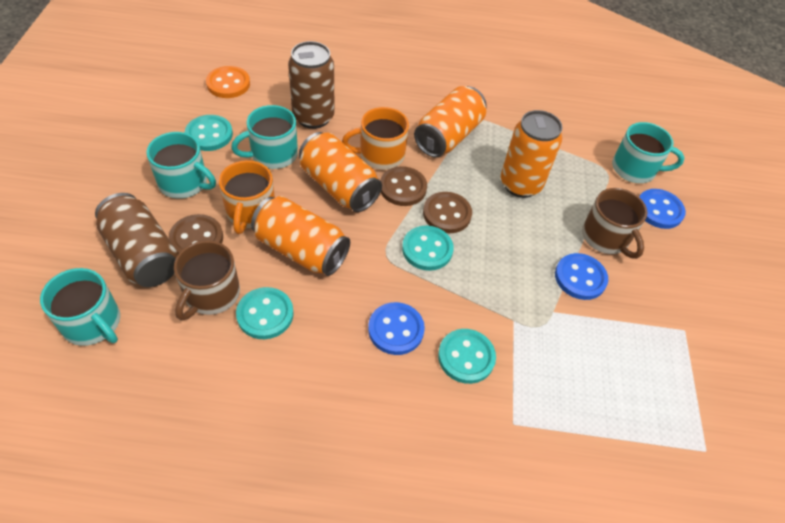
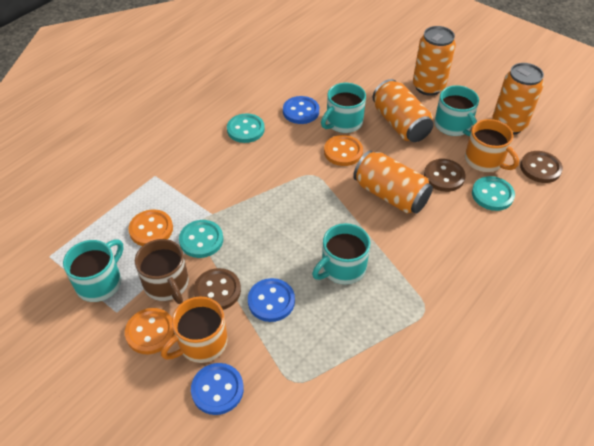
brown can: [95,193,178,287] [288,41,334,129] = 2 -> none = 0
brown mug: [174,240,240,321] [582,188,647,259] = 2 -> [135,239,189,304] = 1
orange button: [206,66,250,98] = 1 -> [125,308,175,354] [128,209,173,246] [324,135,363,166] = 3
turquoise button: [185,115,233,151] [236,287,294,339] [402,226,454,271] [438,329,496,384] = 4 -> [179,220,223,258] [227,113,265,143] [472,176,515,211] = 3

